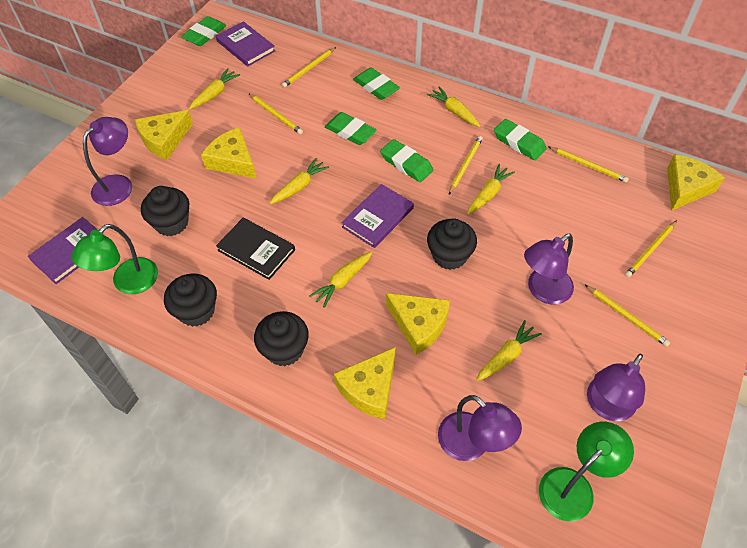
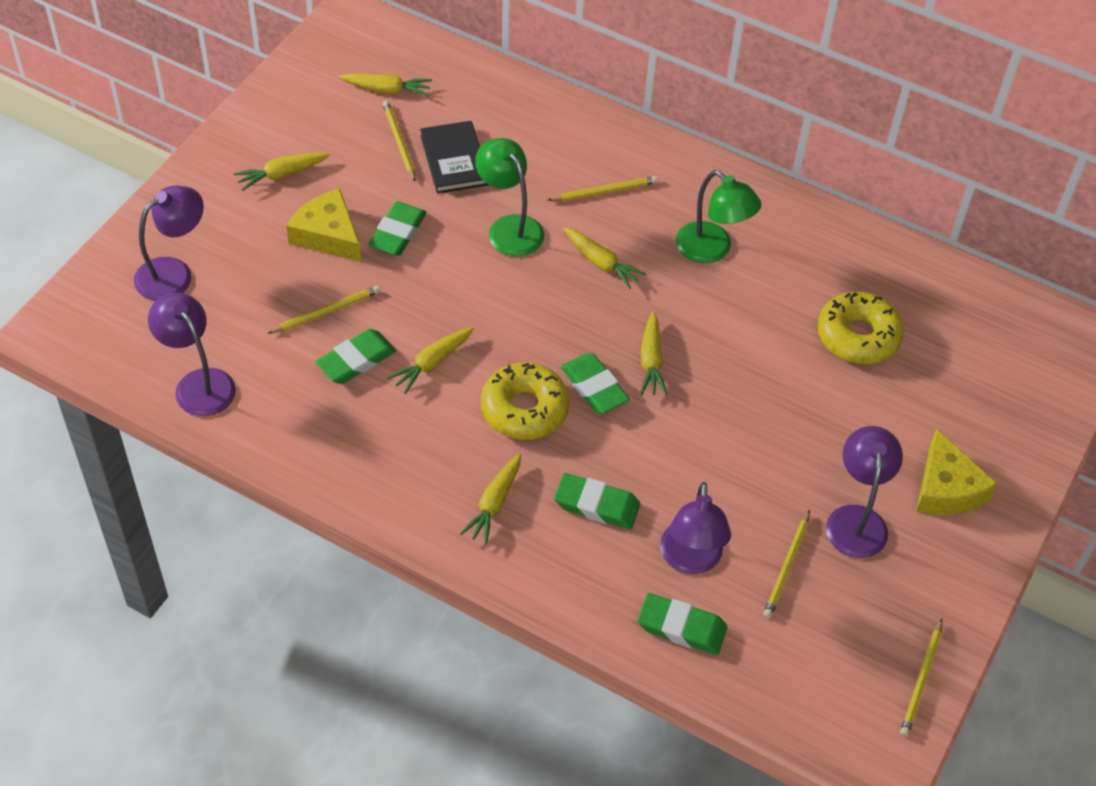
black cupcake: [141,186,189,236] [164,273,217,327] [254,311,309,366] [427,218,477,270] = 4 -> none = 0
purple book: [28,217,105,284] [216,21,275,66] [341,184,414,248] = 3 -> none = 0
yellow cheese: [135,110,193,160] [201,127,257,179] [334,347,396,419] [386,293,450,355] [667,154,725,211] = 5 -> [286,188,361,262] [916,428,998,515] = 2
yellow donut: none = 0 -> [481,362,570,440] [818,291,904,364] = 2
yellow pencil: [249,94,303,134] [282,47,336,88] [449,136,483,194] [549,147,629,183] [585,285,670,347] [625,220,677,278] = 6 -> [267,286,380,334] [383,101,416,182] [548,176,658,201] [763,510,810,618] [900,619,942,737] = 5

